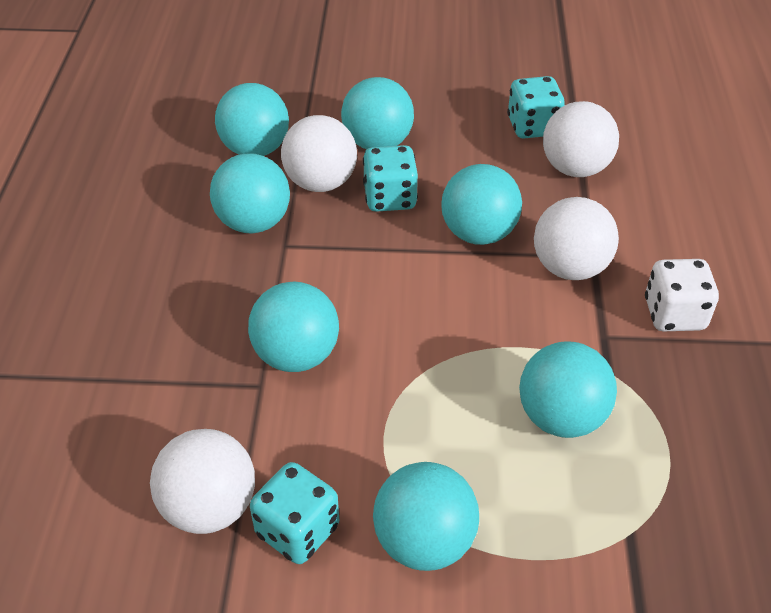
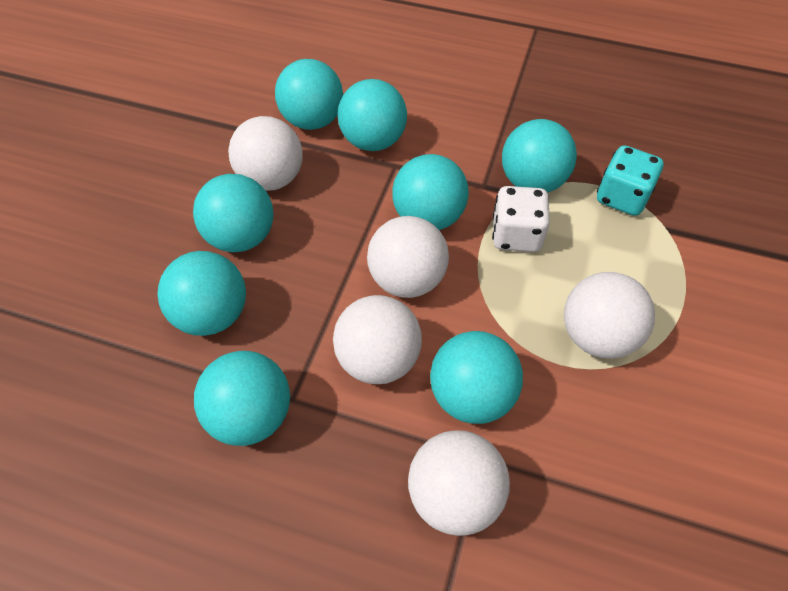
turquoise ball: [210,154,290,233] [215,83,289,156] [248,281,339,372] [341,77,414,149] [373,462,479,571] [441,164,522,245] [519,341,617,438] = 7 -> [157,251,246,336] [193,174,274,252] [194,351,290,446] [275,59,343,130] [337,79,407,151] [392,154,469,230] [430,331,523,424] [502,119,577,193] = 8
turquoise dice: [250,462,339,564] [363,145,418,212] [507,76,565,138] = 3 -> [597,145,664,216] = 1
white ball: [150,429,255,534] [281,115,357,192] [534,197,619,280] [543,101,619,177] = 4 -> [228,116,303,191] [333,295,422,384] [367,216,449,298] [408,431,510,536] [564,272,655,359] = 5

